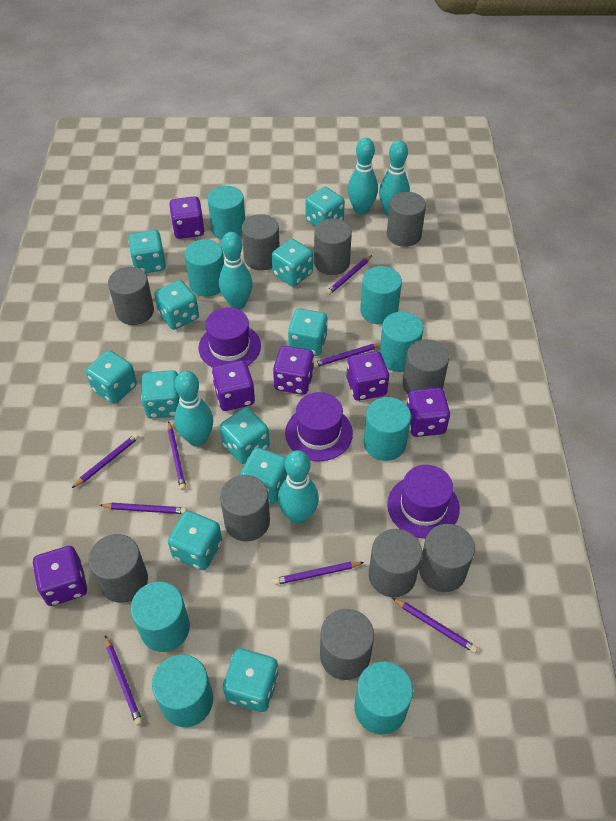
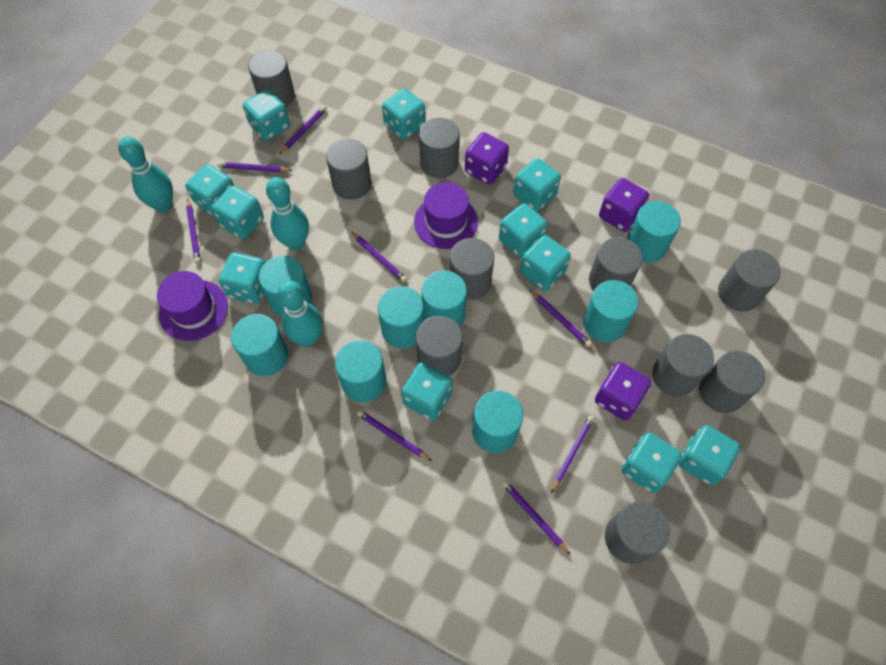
purple dice: [33,546,87,606] [169,196,205,239] [212,360,255,411] [273,346,314,395] [347,351,389,401] [407,388,450,437] = 6 -> [465,132,509,185] [595,362,651,420] [599,178,649,232] = 3
purple hat: [198,307,261,368] [285,392,353,461] [387,465,460,539] = 3 -> [157,271,228,341] [414,182,478,249] = 2
turquoise bowling pin: [174,370,213,447] [219,232,253,309] [278,450,319,524] [348,138,378,215] [379,140,410,216] = 5 -> [118,137,173,212] [266,177,309,250] [278,281,323,347] = 3

